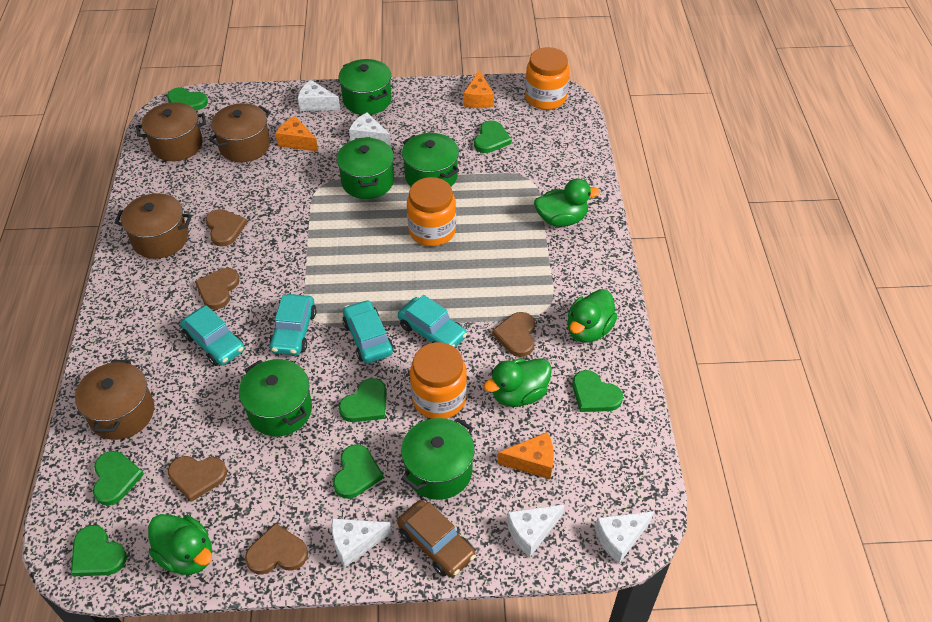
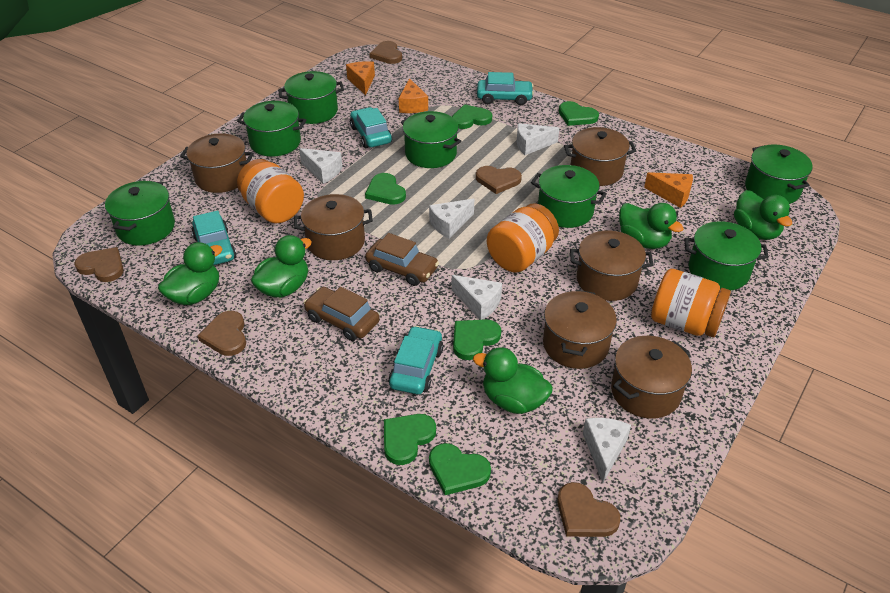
brown car: [397,500,476,577] = 1 -> [304,287,380,341] [365,233,439,286] = 2
brown pot: [75,359,154,440] [115,193,192,259] [136,102,206,161] [209,103,271,162] = 4 -> [180,133,254,193] [294,194,373,260] [543,290,617,369] [564,127,636,186] [570,231,654,301] [611,336,692,419] = 6
green duck: [148,514,212,575] [484,358,552,407] [534,179,600,227] [567,289,618,343] = 4 -> [158,242,222,305] [251,235,312,298] [473,347,553,414] [619,203,684,249] [734,190,792,240] = 5
green heart: [71,525,127,576] [93,451,144,505] [167,87,208,111] [333,445,384,499] [339,378,387,422] [474,121,512,153] [572,370,623,412] = 7 -> [365,173,406,205] [384,414,436,465] [429,443,491,495] [452,104,492,129] [453,319,501,360] [559,101,599,126] = 6
green pot: [239,359,312,436] [337,137,394,199] [339,59,392,115] [401,418,475,500] [402,133,459,187] = 5 -> [105,181,175,246] [237,101,306,157] [278,71,344,124] [401,111,462,168] [531,165,607,228] [684,221,769,291] [745,145,813,204] = 7

